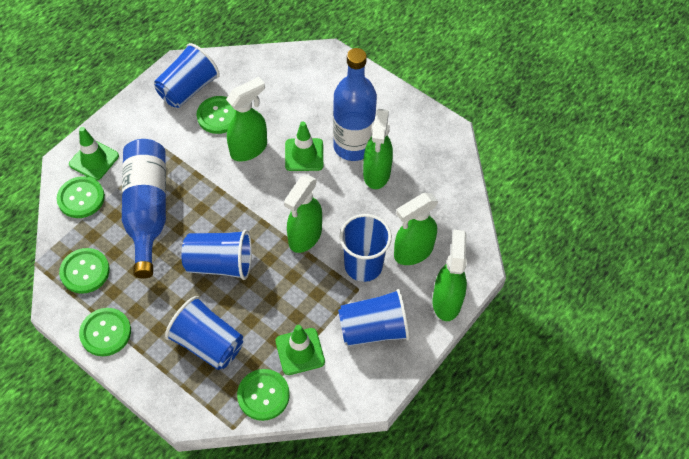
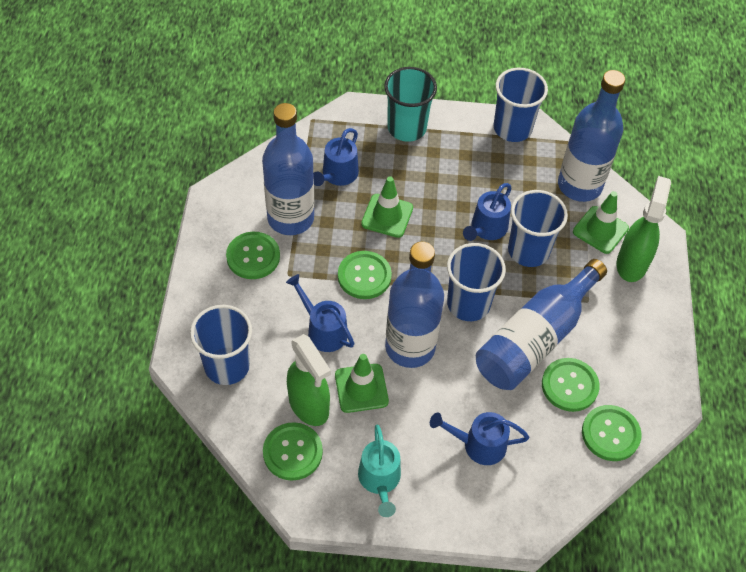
blue bottle: [122,139,166,279] [333,48,377,161] = 2 -> [262,103,314,235] [385,242,444,368] [476,259,607,390] [558,70,625,202] = 4
blue cup: [154,43,220,108] [165,296,243,370] [181,230,252,280] [338,289,410,346] [340,214,392,282] = 5 -> [190,305,252,385] [447,243,506,321] [494,68,548,142] [508,190,568,267] = 4
blue watering can: none = 0 -> [286,274,355,352] [313,128,359,186] [430,412,529,465] [463,183,511,241] = 4
green spray bottle: [226,77,267,161] [284,175,322,253] [363,109,393,189] [394,193,438,265] [433,230,467,321] = 5 -> [287,334,331,426] [616,176,671,282] = 2
turquoise cup: none = 0 -> [384,67,437,142] = 1
turquoise watering can: none = 0 -> [358,425,401,517] = 1

